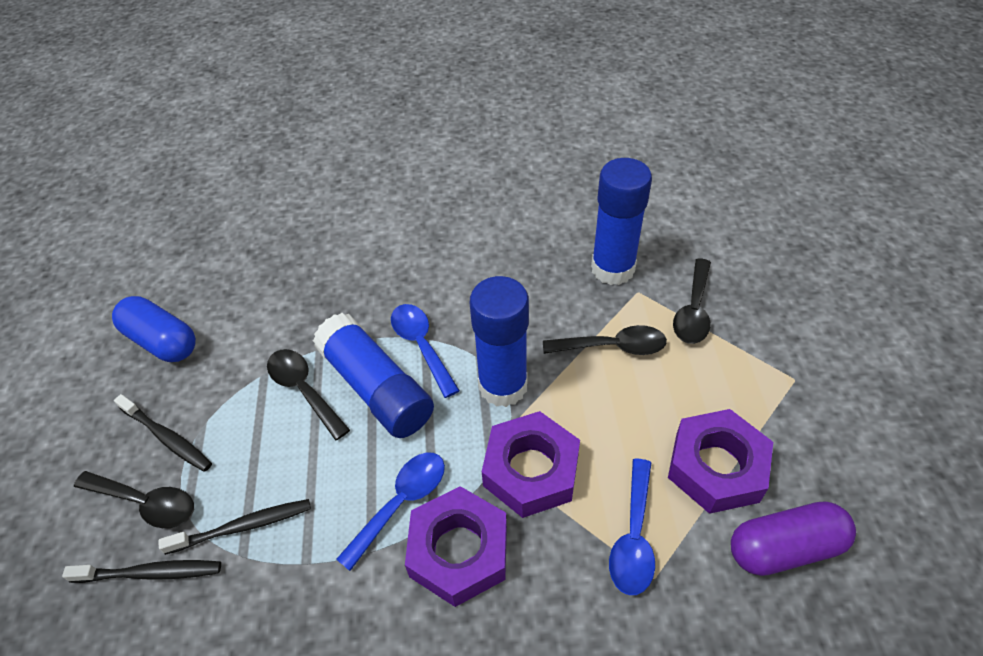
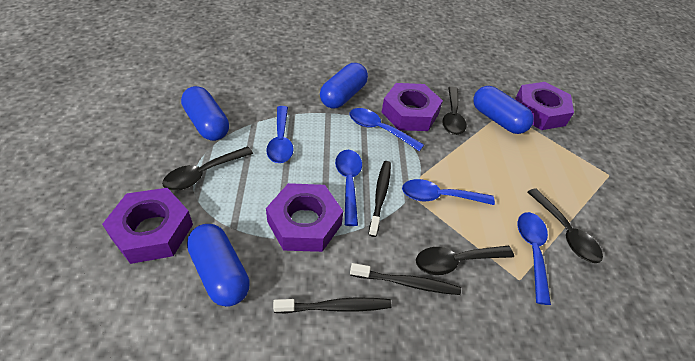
blue capsule: [112,296,196,362] = 1 -> [181,86,229,141] [187,224,250,307] [320,63,368,108] [473,86,534,134] = 4
blue glue stick: [313,313,434,438] [470,276,529,407] [591,158,652,285] = 3 -> none = 0
blue spoon: [336,453,445,571] [391,304,460,398] [609,459,655,595] = 3 -> [266,106,294,163] [335,150,362,226] [349,108,424,151] [402,179,495,205] [518,212,551,305] = 5
purple capsule: [731,502,856,576] = 1 -> none = 0
purple nut: [405,486,507,607] [482,411,580,518] [668,409,773,514] = 3 -> [102,188,193,264] [266,183,343,252] [382,83,443,131] [515,82,574,130] = 4

